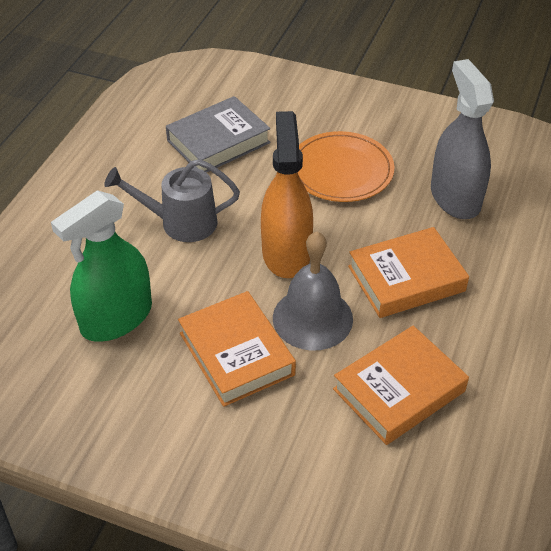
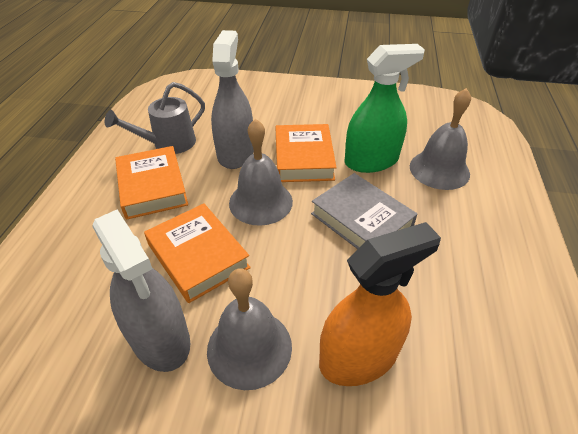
grey bell: [273,232,353,350] = 1 -> [207,268,292,390] [229,118,293,226] [410,88,471,190] = 3
grey spray bottle: [431,59,494,219] = 1 -> [92,209,190,372] [211,30,254,169] = 2
orange plate: [298,131,395,202] = 1 -> none = 0

